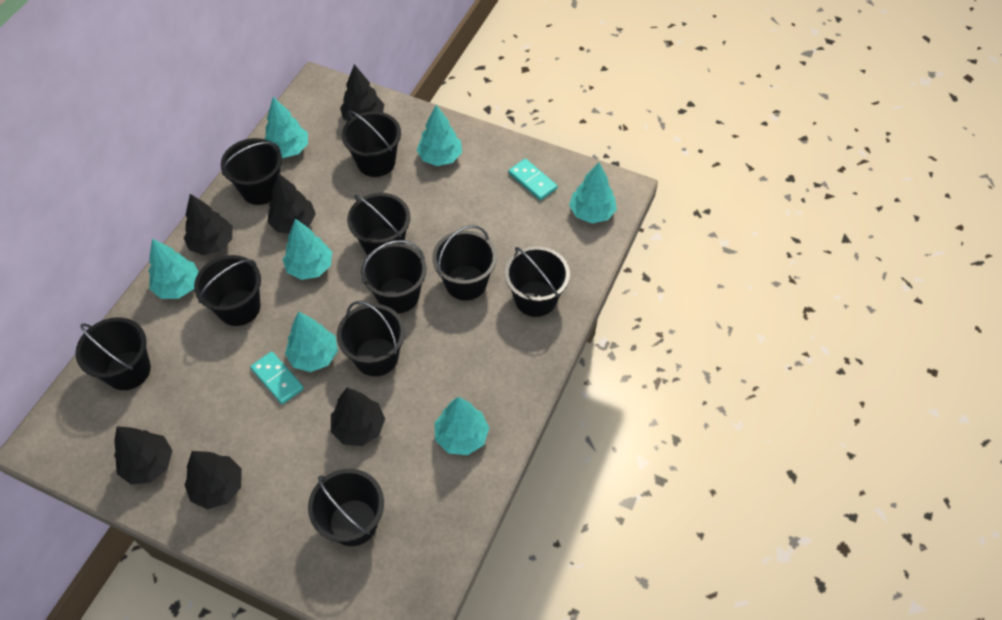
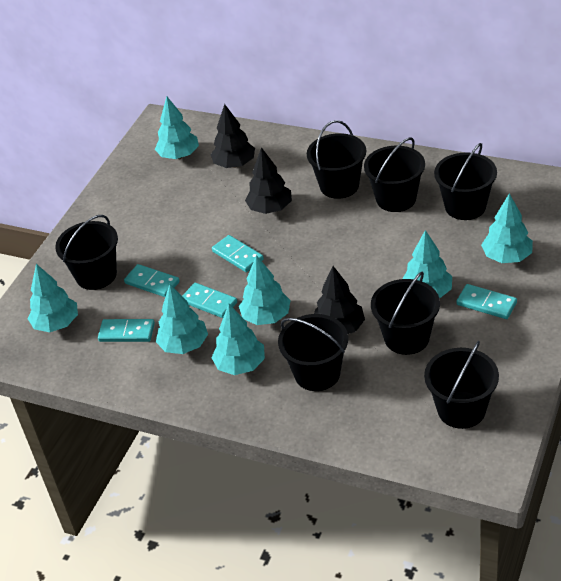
black bucket: [75,317,151,390] [194,255,261,326] [221,138,282,205] [308,469,384,546] [337,301,405,376] [342,111,401,177] [347,193,411,255] [361,240,427,313] [432,225,497,301] [505,246,570,317] = 10 -> [55,215,118,290] [278,314,348,391] [307,120,366,199] [364,137,425,212] [371,272,440,355] [424,341,499,429] [434,143,497,220] = 7
black tree: [114,426,173,484] [184,194,232,255] [184,451,242,509] [268,173,316,233] [331,388,385,446] [340,64,384,121] = 6 -> [210,104,255,168] [245,147,292,214] [314,266,365,334] = 3
turquoise domino: [250,351,304,404] [509,159,557,200] = 2 -> [98,319,155,342] [124,264,180,297] [183,283,237,318] [212,235,264,272] [456,284,517,319] = 5

